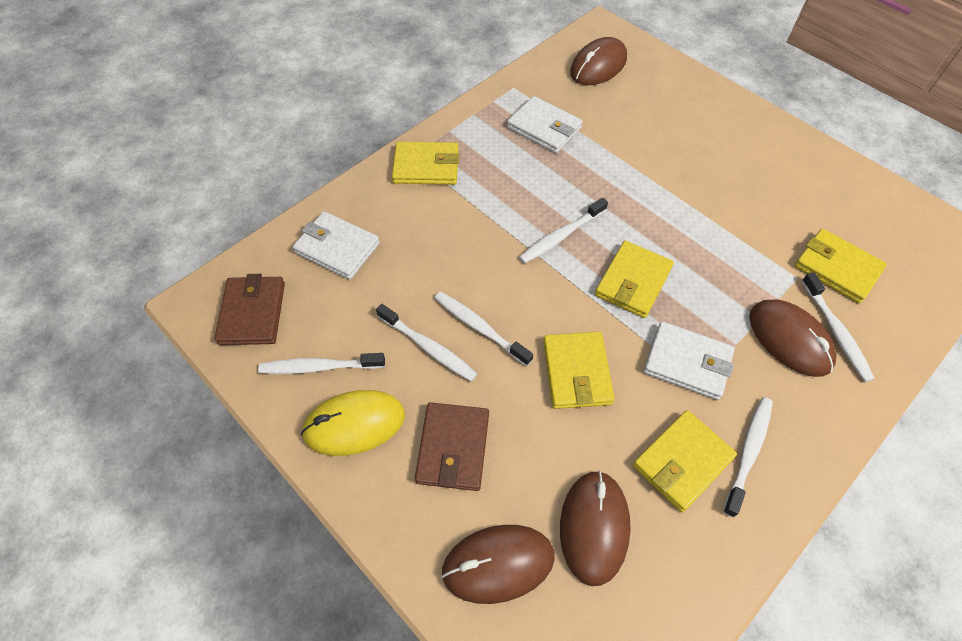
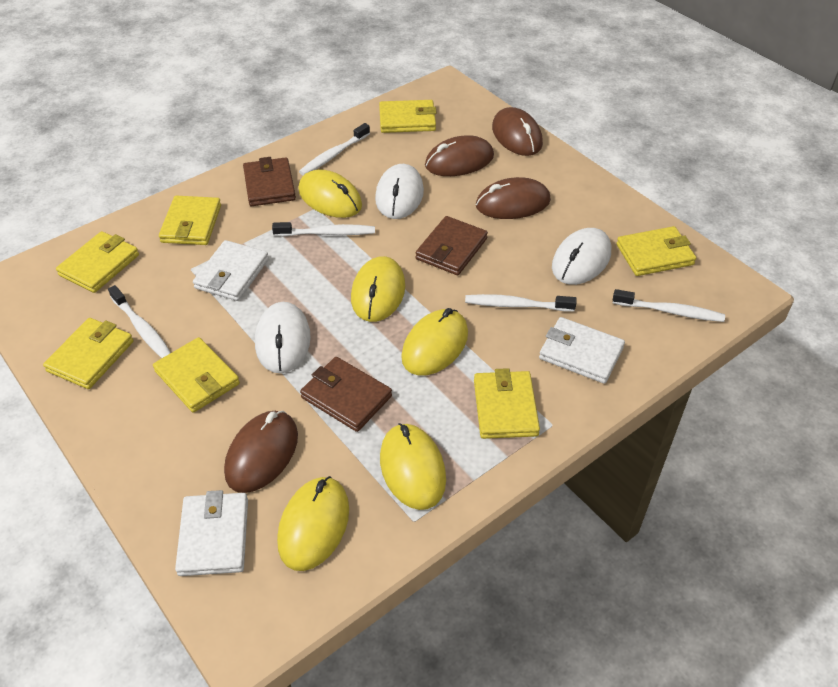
brown wallet: [215,274,285,345] [415,402,489,491] = 2 -> [243,157,296,206] [300,357,392,432] [416,216,488,275] = 3
white mouse: none = 0 -> [255,302,311,373] [375,164,424,219] [552,228,611,285] = 3
white toothbrush: [258,353,385,374] [376,304,477,381] [435,292,533,366] [519,198,608,264] [723,397,773,517] [802,272,875,382] = 6 -> [108,285,171,358] [272,222,375,237] [299,123,370,176] [465,294,577,312] [613,289,725,322] = 5
yellow mouse: [301,390,405,456] = 1 -> [277,476,349,571] [299,169,362,218] [351,256,405,322] [380,423,446,510] [401,308,468,376] = 5
yellow wallet: [392,141,459,185] [543,331,615,409] [595,241,674,318] [633,410,737,512] [794,229,887,303] = 5 -> [43,318,133,389] [56,231,139,293] [153,337,240,413] [159,196,221,245] [379,100,437,133] [474,368,540,439] [616,226,696,276] = 7

